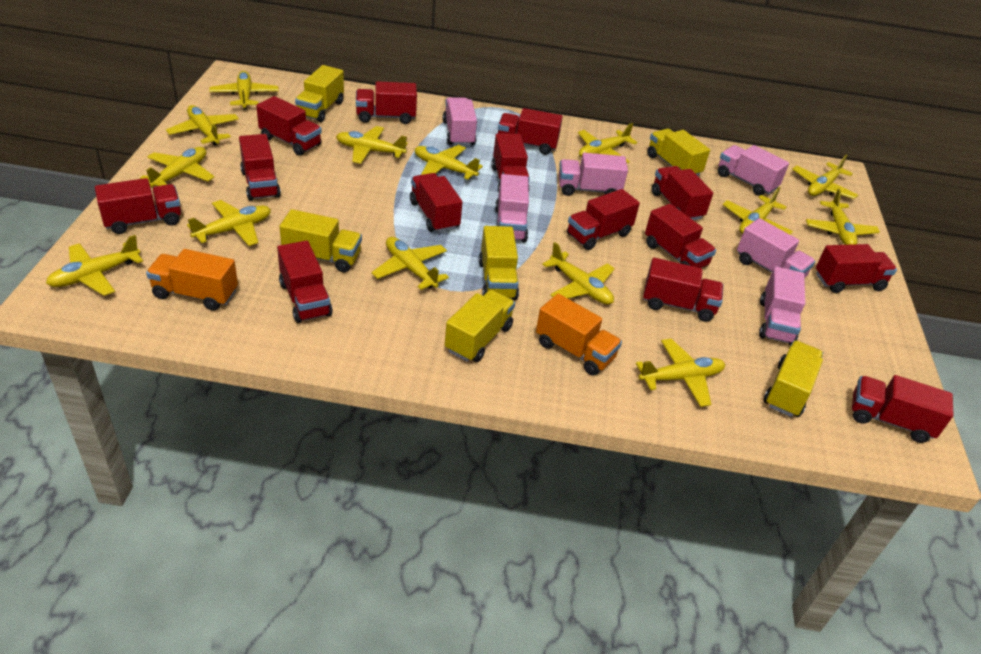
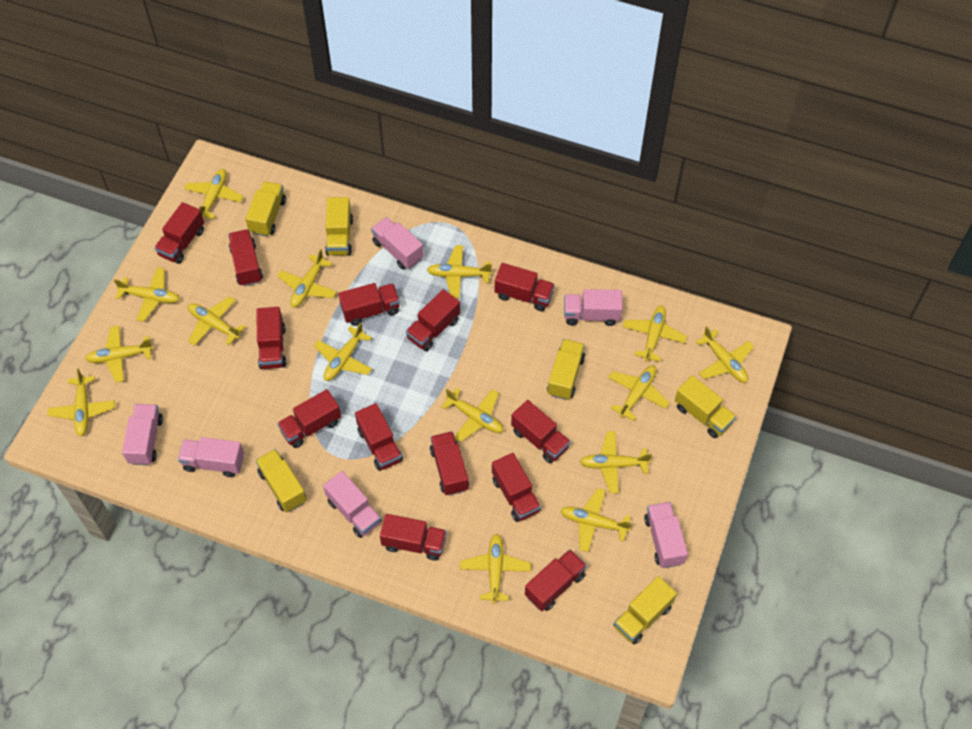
orange truck: [146,249,238,311] [536,294,622,375] = 2 -> none = 0
red truck: [95,178,181,234] [239,134,281,201] [256,96,322,156] [277,241,332,323] [356,81,417,124] [410,173,462,232] [491,134,530,192] [498,108,563,155] [567,189,640,250] [643,258,723,322] [645,204,716,268] [652,166,713,220] [816,244,897,293] [852,375,953,443] = 14 -> [154,202,204,264] [228,229,263,286] [256,307,287,369] [277,389,341,448] [339,283,400,326] [355,403,403,471] [380,514,447,561] [406,289,460,351] [430,431,469,496] [492,453,541,522] [495,263,555,311] [511,400,571,463] [525,549,587,611] = 13
yellow plane: [46,235,143,296] [140,147,214,187] [166,105,239,146] [187,200,271,246] [209,71,279,110] [336,126,408,164] [372,237,449,290] [415,145,483,180] [542,242,615,305] [578,123,637,163] [636,339,725,407] [722,187,793,235] [792,155,858,199] [806,189,880,245] = 14 -> [48,368,115,436] [85,326,153,383] [114,267,180,322] [184,169,243,219] [188,296,245,346] [277,249,337,308] [314,322,372,381] [427,245,492,299] [441,388,503,442] [460,534,531,604] [560,488,632,552] [580,431,652,493] [608,365,670,421] [623,306,687,362] [696,326,754,383] = 15

